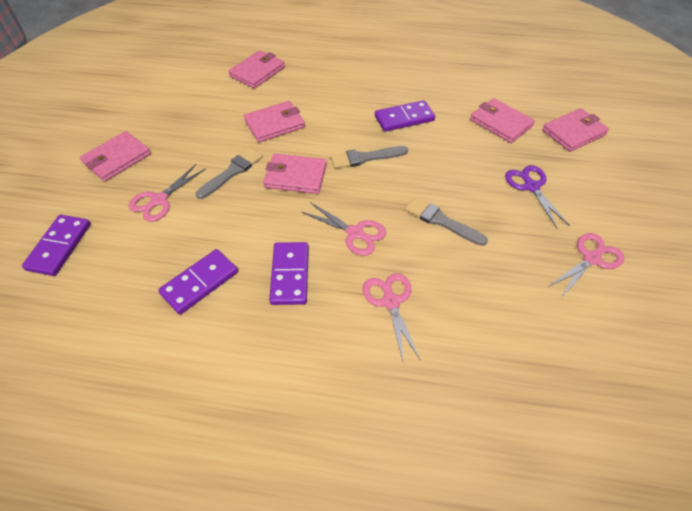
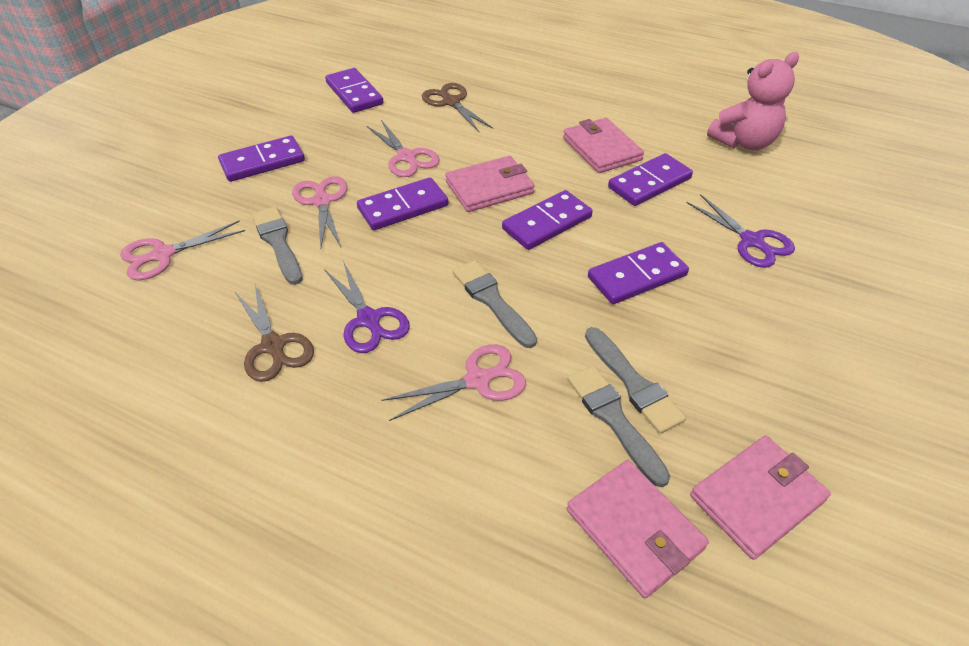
brown scissors: none = 0 -> [235,284,314,382] [422,83,493,132] = 2
grey brush: [196,148,263,199] [331,146,408,169] [405,197,488,246] = 3 -> [252,207,303,285] [453,260,537,348] [568,366,670,487] [585,327,686,434] = 4
pink teddy bear: none = 0 -> [707,52,799,150] = 1
pink wallet: [80,131,151,182] [228,50,285,89] [244,101,305,142] [263,154,327,194] [470,98,535,143] [542,108,609,152] = 6 -> [445,156,535,212] [563,118,644,173] [566,460,709,598] [690,436,831,560] = 4
purple domino: [22,215,91,276] [158,249,238,315] [269,242,309,305] [375,100,435,132] = 4 -> [218,135,305,182] [325,68,384,113] [357,177,448,230] [502,190,593,250] [588,242,689,304] [608,153,693,206] = 6
purple scissors: [505,165,570,228] = 1 -> [324,261,410,353] [686,194,795,268] = 2

